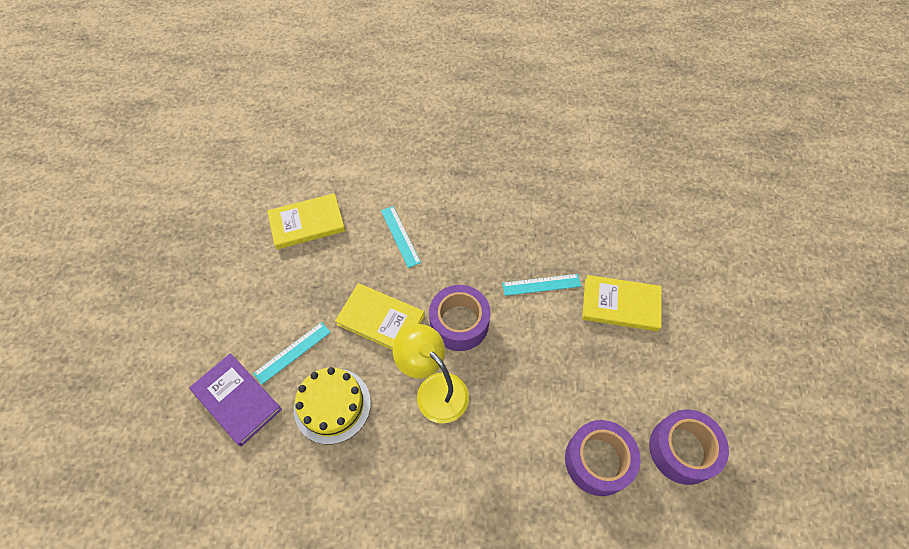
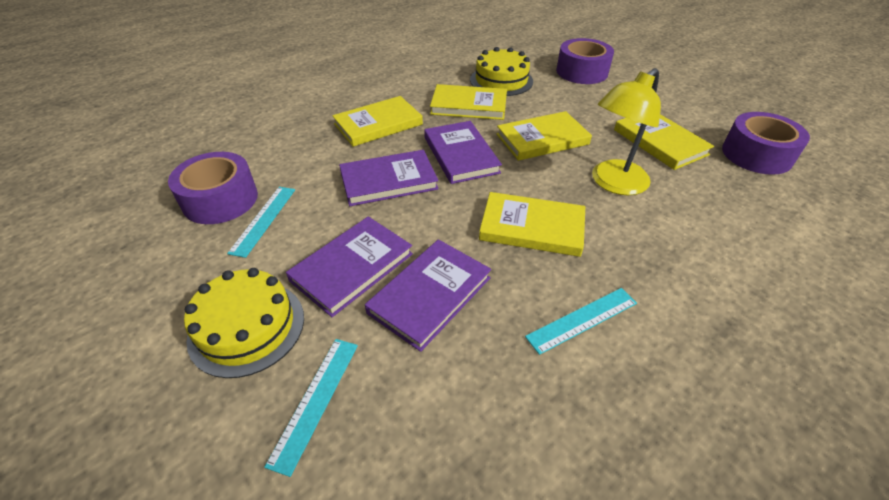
purple book: [189,353,282,446] = 1 -> [286,216,413,317] [339,150,438,206] [365,239,491,352] [424,121,502,184] = 4
yellow book: [267,193,345,249] [335,283,425,350] [582,275,661,331] = 3 -> [332,96,423,147] [430,84,507,120] [479,192,585,257] [496,111,592,161] [614,114,714,170] = 5
yellow cake: [294,367,371,444] = 1 -> [184,268,304,378] [470,47,533,96] = 2

